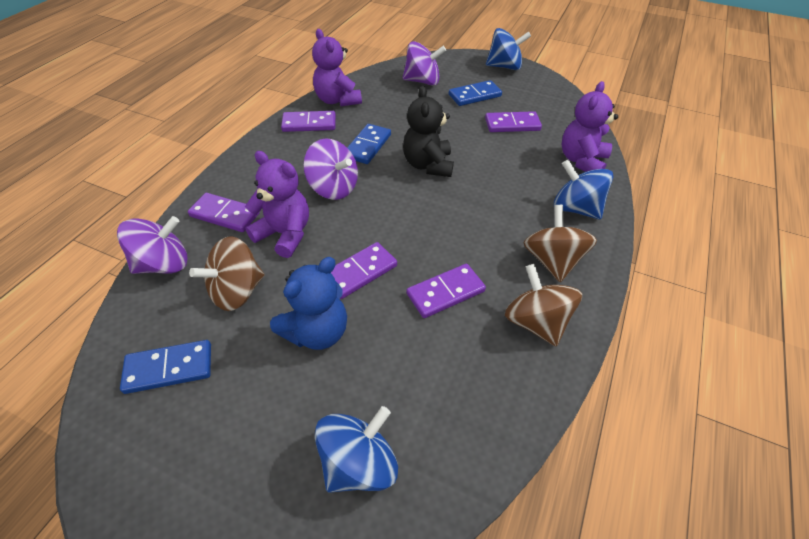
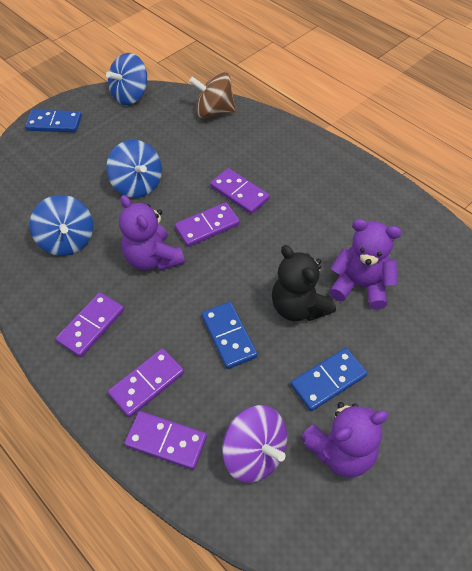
blue teddy bear: [270,257,347,350] = 1 -> none = 0
brown spinning top: [189,236,264,311] [505,264,582,346] [524,205,597,282] = 3 -> [189,72,236,118] = 1
purple spinning top: [117,216,188,274] [303,138,358,200] [403,41,446,86] = 3 -> [222,405,287,483] = 1

